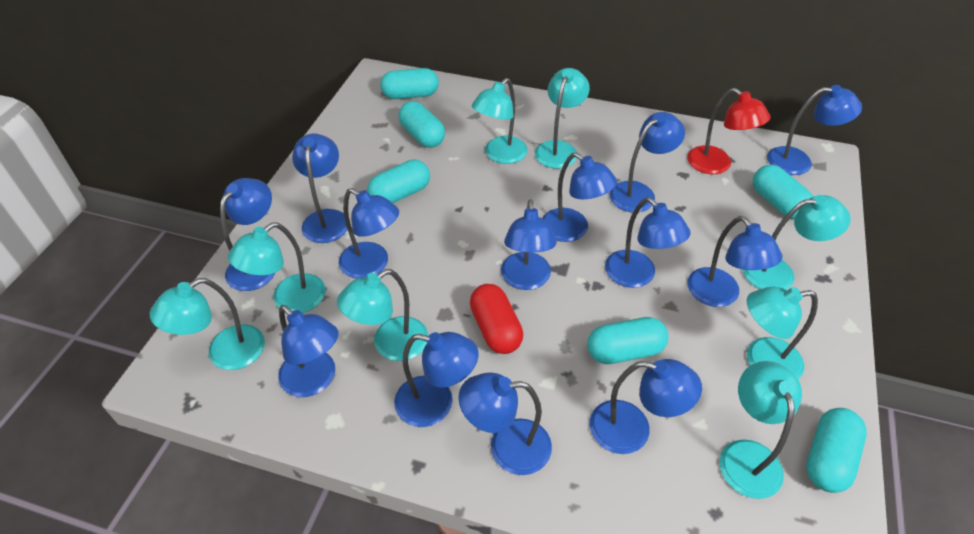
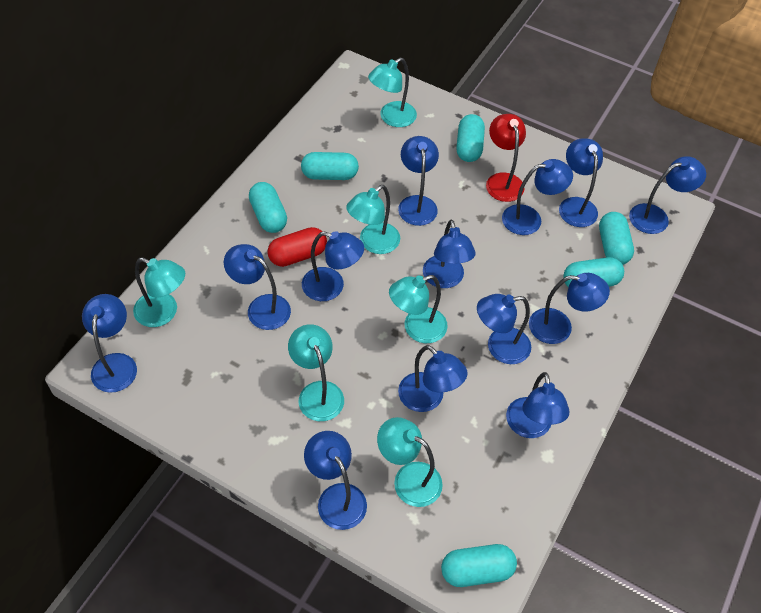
turquoise lamp: [150,278,265,370] [228,222,326,313] [337,269,428,361] [472,78,528,164] [535,68,590,169] [719,361,802,499] [743,195,851,290] [746,286,818,379] = 8 -> [133,257,185,327] [288,324,344,421] [346,185,400,254] [368,58,417,127] [377,417,443,507] [389,275,448,343] = 6

